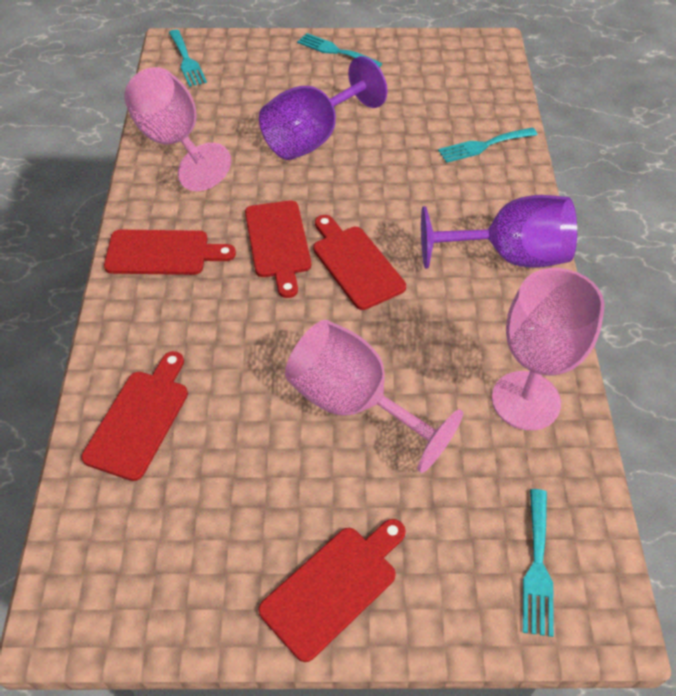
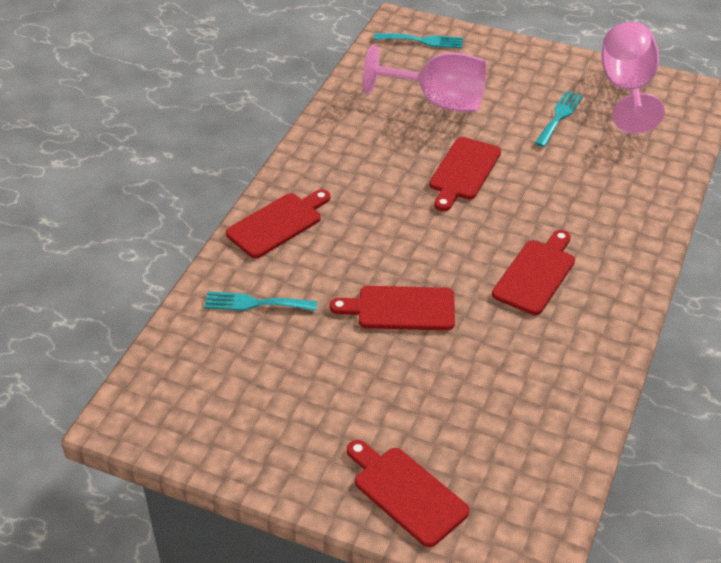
pink goblet: [124,67,231,191] [285,320,463,473] [492,268,605,430] = 3 -> [362,45,487,112] [601,22,665,134] = 2
purple goblet: [259,56,387,160] [421,195,577,269] = 2 -> none = 0
turquoise fork: [169,30,207,87] [297,33,383,68] [438,127,537,163] [523,489,554,637] = 4 -> [204,291,318,311] [374,33,463,48] [535,91,583,147] = 3

